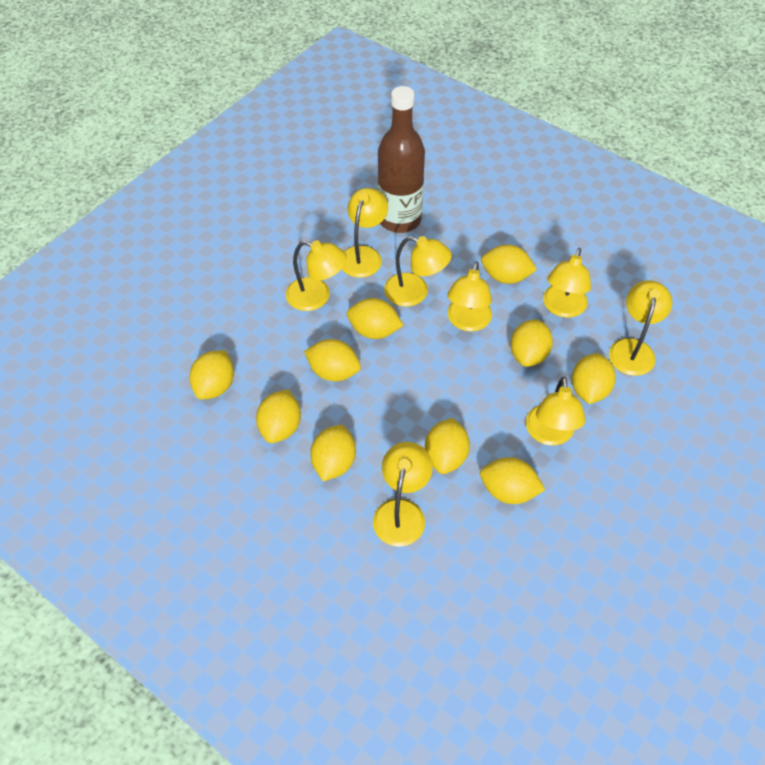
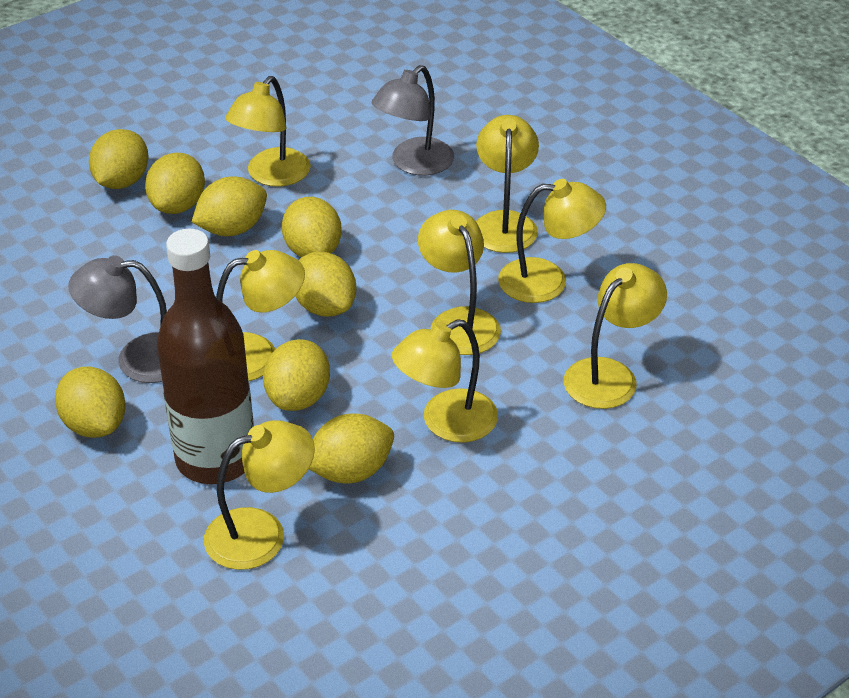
grey lamp: none = 0 -> [68,255,167,383] [372,65,454,175] = 2
yellow lemon: [189,350,234,400] [256,390,301,443] [304,339,361,381] [310,425,356,481] [347,298,403,339] [425,418,470,474] [480,457,545,504] [481,244,537,284] [510,319,553,367] [572,353,616,404] = 10 -> [55,366,126,438] [89,129,148,189] [145,153,205,214] [192,176,267,236] [263,339,330,411] [282,197,342,257] [295,252,356,317] [309,414,394,483] = 8

